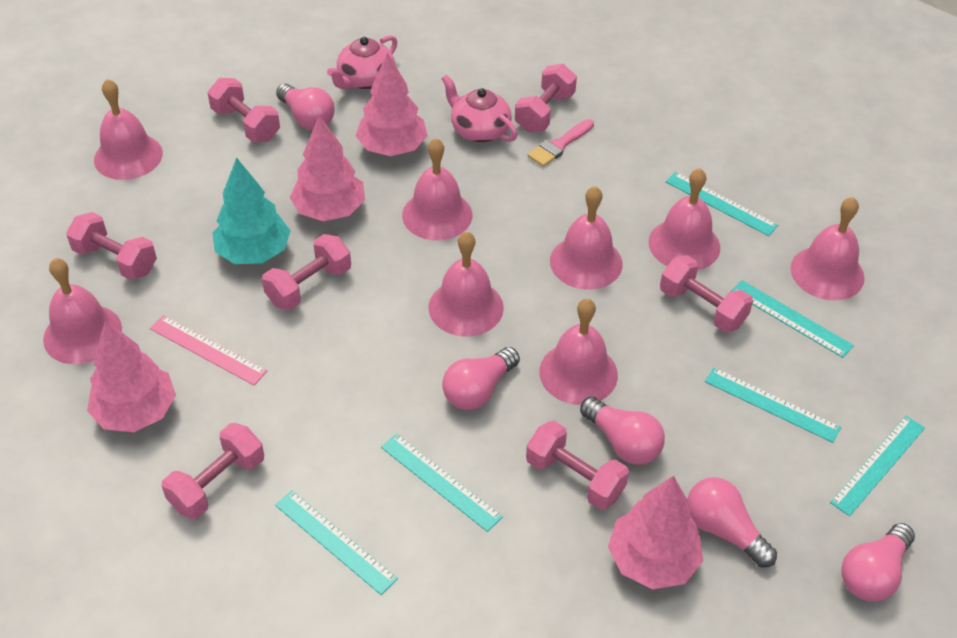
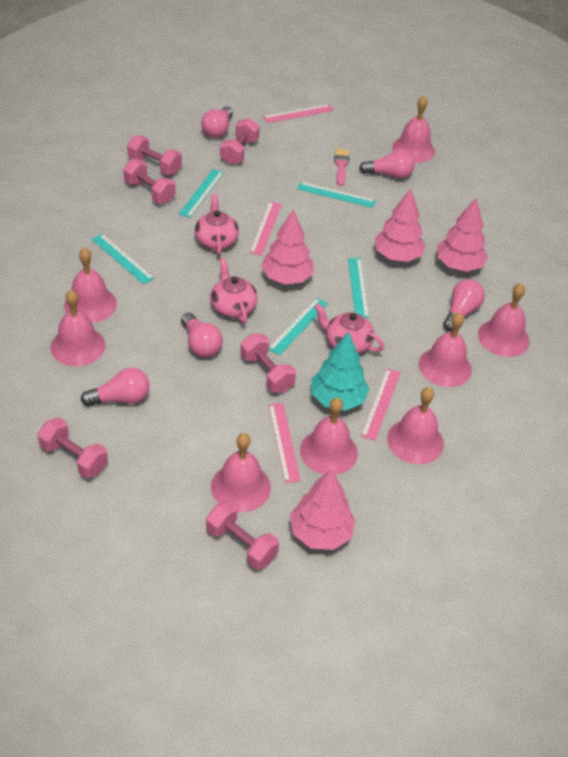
pink dumbbell: [66,212,157,280] [162,423,264,519] [208,78,280,142] [262,234,351,310] [515,63,577,132] [526,421,629,510] [660,255,753,333] = 7 -> [38,417,108,479] [123,159,176,204] [127,135,182,175] [206,501,279,570] [220,118,260,165] [240,333,296,393] = 6
pink ruler: [150,315,267,385] = 1 -> [250,202,282,255] [263,104,334,123] [268,403,301,483] [361,368,401,441] = 4
pink teapot: [327,35,397,90] [442,75,518,142] = 2 -> [194,194,239,255] [210,258,258,324] [314,303,385,354] = 3
turquoise ruler: [275,491,398,595] [381,434,503,532] [666,172,778,236] [705,367,841,443] [731,280,854,358] [830,416,925,516] = 6 -> [91,234,154,284] [179,169,224,218] [269,298,328,356] [297,182,376,208] [348,258,369,318] = 5

